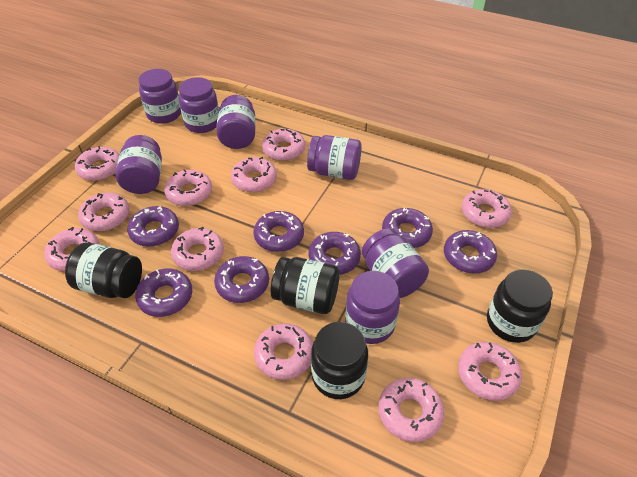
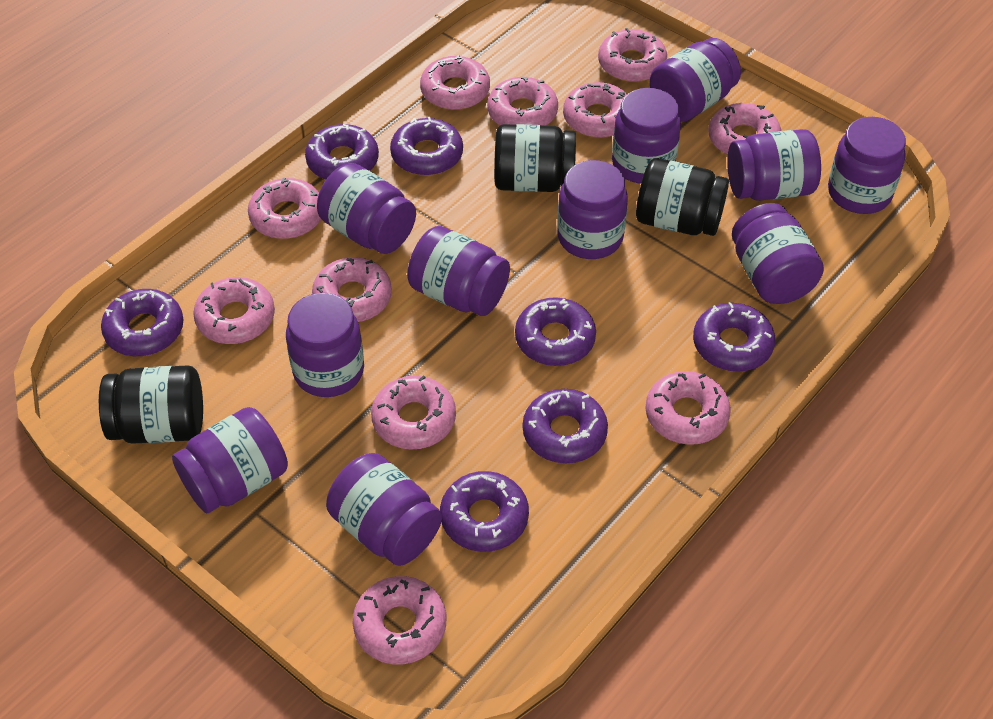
black jar: [65,242,142,298] [271,257,340,314] [311,322,368,399] [487,269,553,343] = 4 -> [99,365,203,444] [494,124,576,192] [636,158,729,236] = 3
purple jar: [116,135,162,194] [139,69,181,124] [179,77,219,133] [216,95,256,149] [307,135,362,180] [345,271,400,344] [362,228,429,298] = 7 -> [172,407,288,513] [286,293,364,397] [317,163,416,254] [326,453,442,566] [407,226,510,316] [557,160,628,259] [612,88,681,184] [650,38,741,122] [727,129,821,201] [732,203,824,304] [828,117,906,214] = 11

